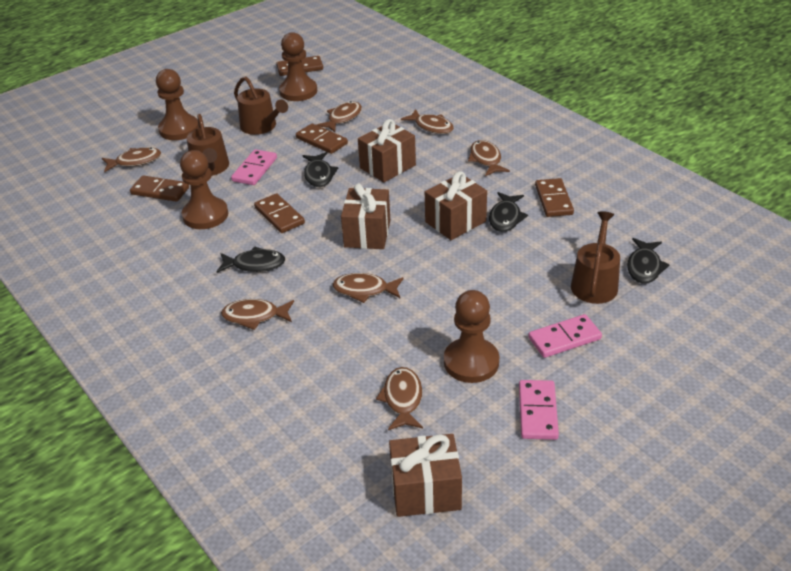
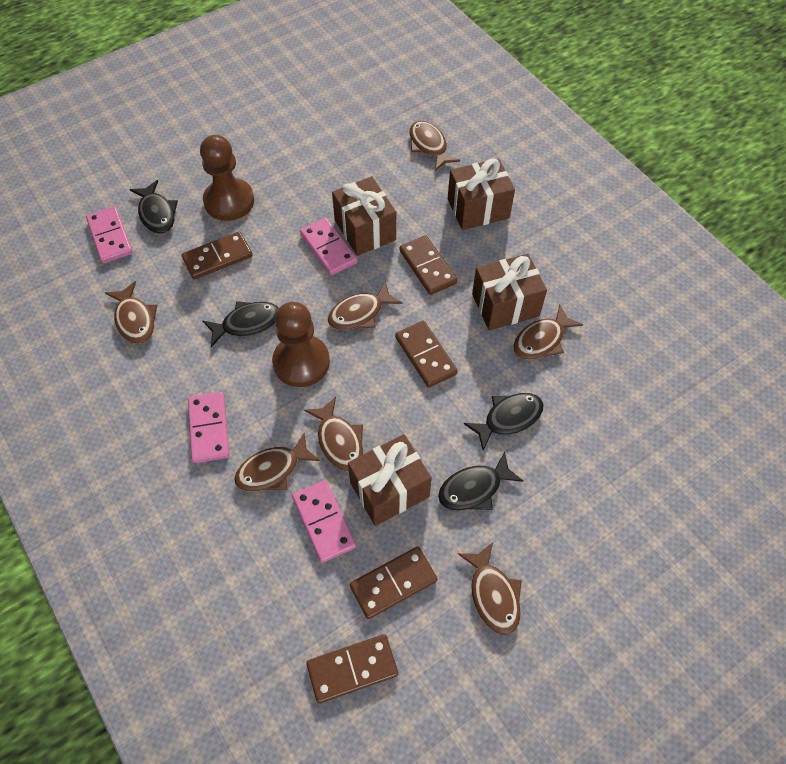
brown pawn: [156,69,199,140] [180,150,228,229] [279,32,317,101] [444,290,500,383] = 4 -> [200,135,254,221] [272,302,330,387] = 2
brown watering can: [187,114,229,176] [234,76,288,135] [571,211,620,304] = 3 -> none = 0
pink domino: [231,149,277,185] [519,380,559,440] [528,314,602,358] = 3 -> [86,206,133,263] [188,392,230,463] [292,480,356,563] [300,218,358,276] = 4

